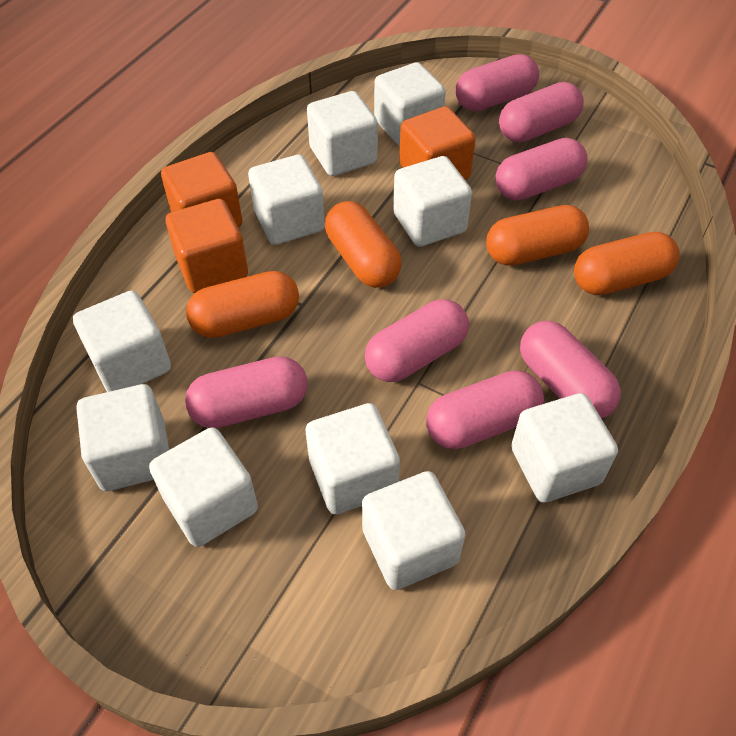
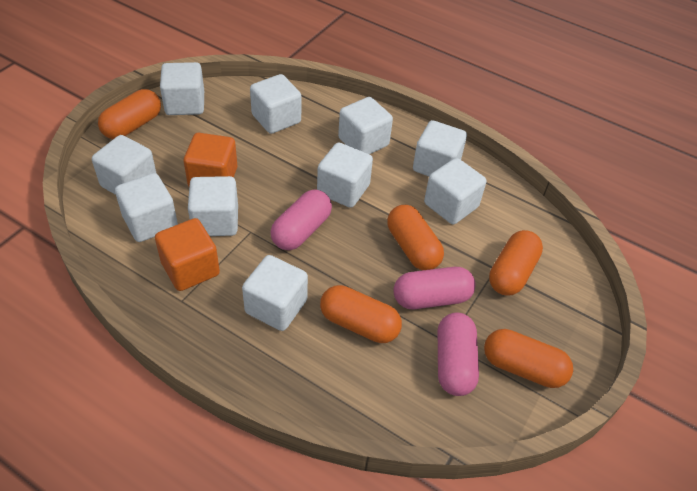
orange capsule: [186,271,299,338] [325,201,402,288] [486,205,589,266] [574,232,679,295] = 4 -> [98,89,161,139] [320,285,402,343] [387,205,444,270] [484,329,573,388] [489,230,543,296] = 5
orange cube: [161,152,242,227] [166,199,248,293] [399,106,476,180] = 3 -> [155,218,220,291] [184,133,237,186] = 2
pink capsule: [185,356,308,428] [365,299,469,382] [426,370,544,449] [455,54,539,111] [495,138,587,201] [499,82,584,143] [520,321,621,418] = 7 -> [271,190,332,250] [393,267,476,309] [438,313,479,396] = 3

